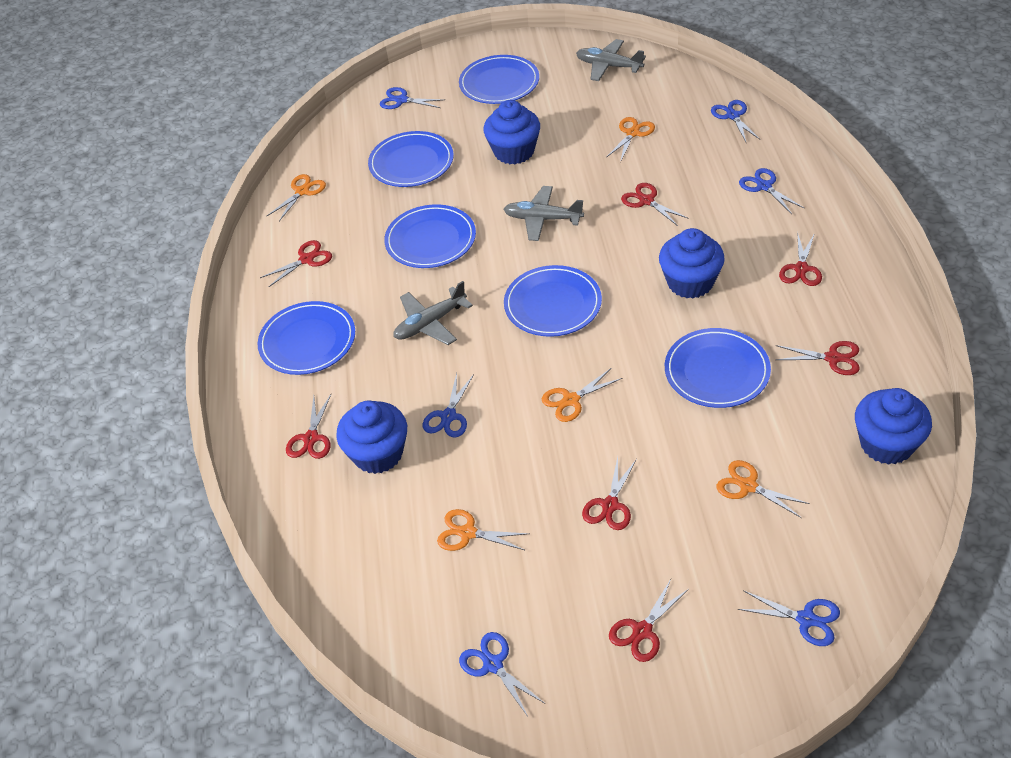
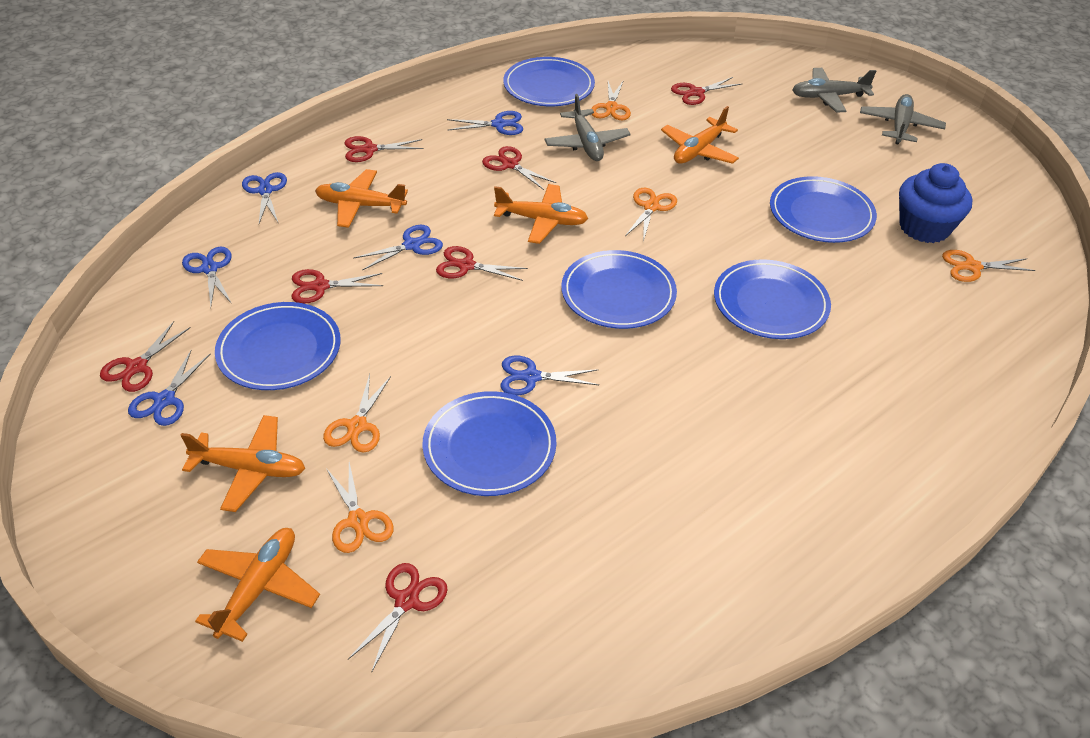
blue cupcake: [336,400,407,474] [484,100,540,164] [659,228,725,299] [855,388,932,465] = 4 -> [899,163,973,243] = 1
orange plane: none = 0 -> [180,415,305,512] [195,528,320,642] [315,169,408,228] [494,184,588,244] [661,106,739,164] = 5

